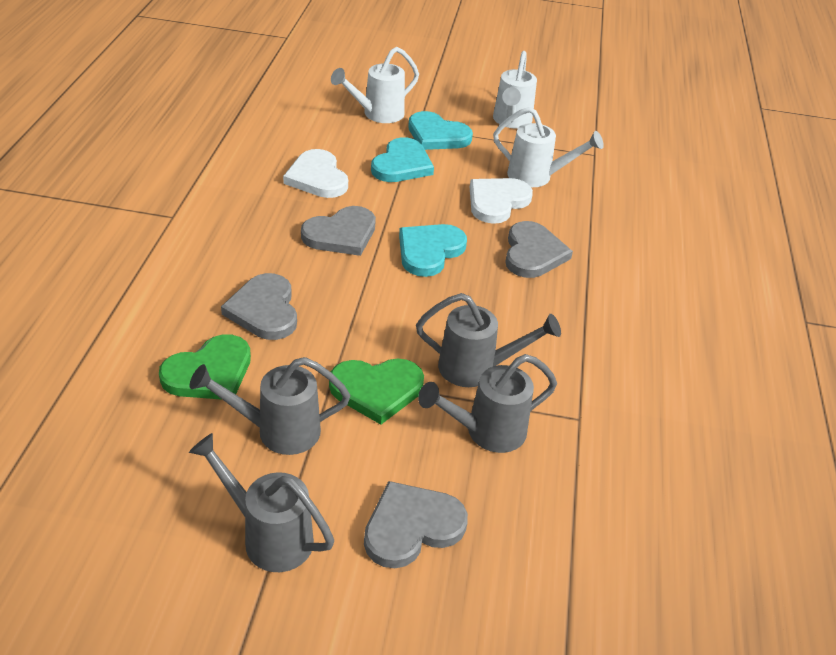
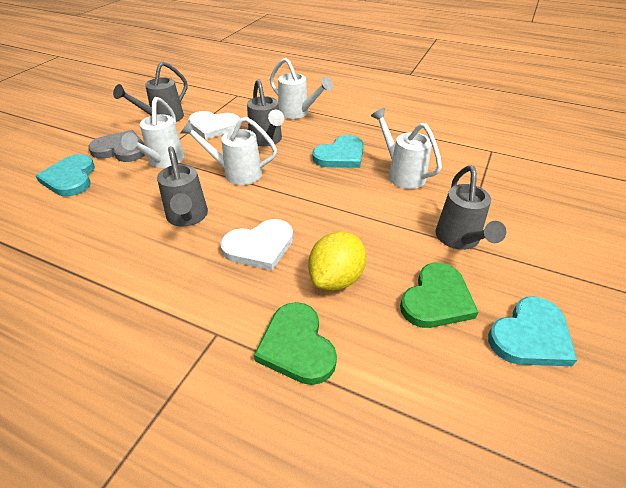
grey heart: [221,273,297,340] [301,206,376,256] [364,481,468,568] [505,221,573,278] = 4 -> [88,130,145,162] = 1
white watering can: [331,47,419,123] [493,51,537,129] [493,107,604,187] = 3 -> [121,97,184,168] [180,117,277,185] [270,58,333,119] [371,108,442,189] = 4
yellow lemon: none = 0 -> [308,231,366,290] = 1

